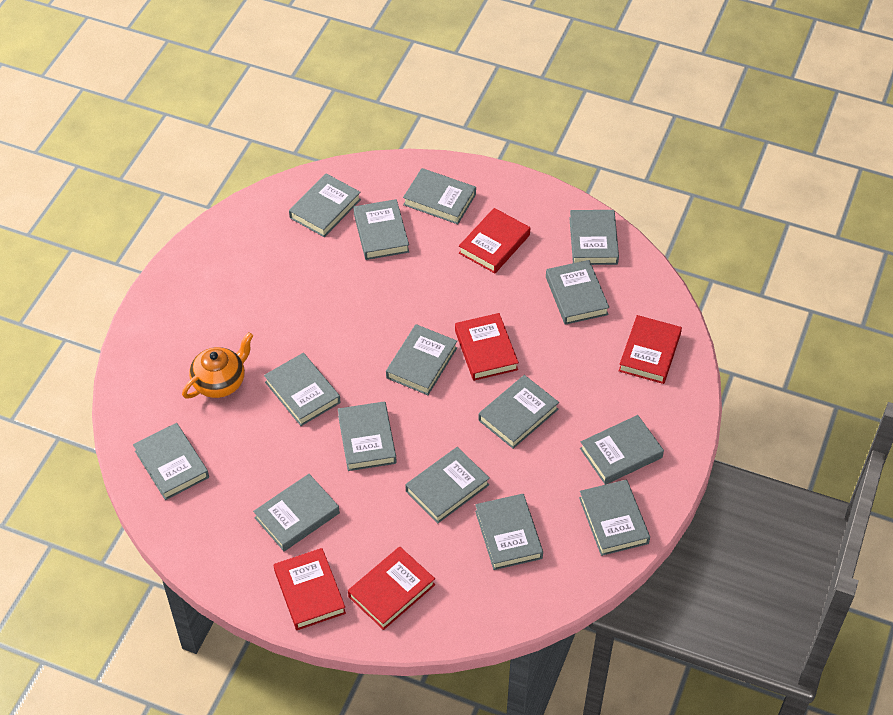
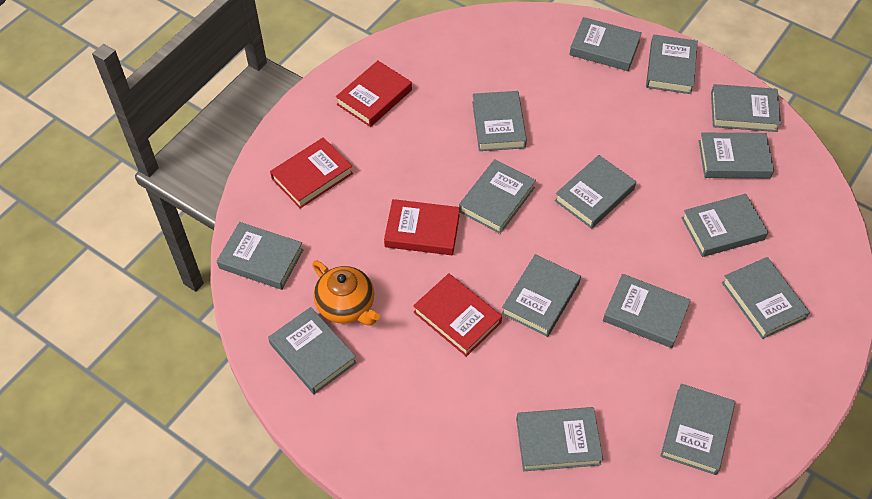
red book: [274,548,346,630] [348,547,435,630] [455,313,519,381] [459,208,530,273] [619,315,682,384] = 5 -> [270,137,353,208] [336,60,412,127] [384,199,460,255] [413,273,502,357] = 4

